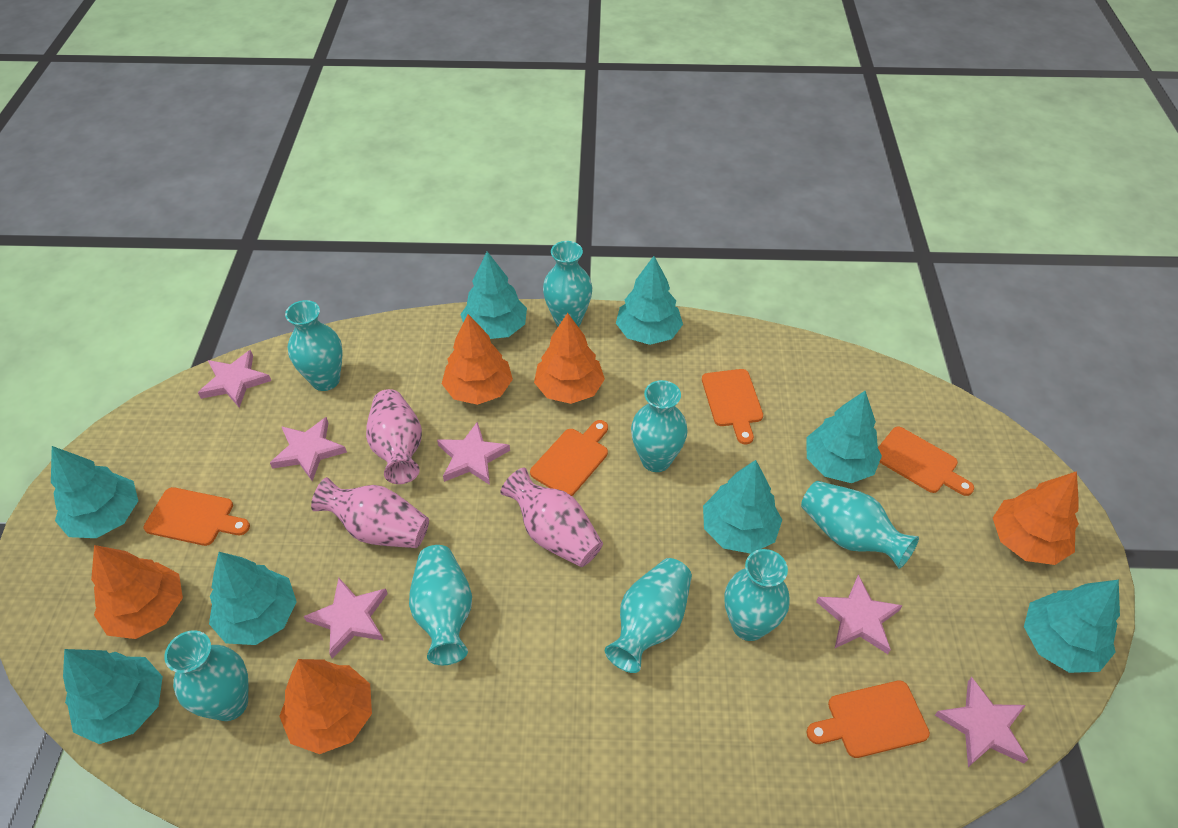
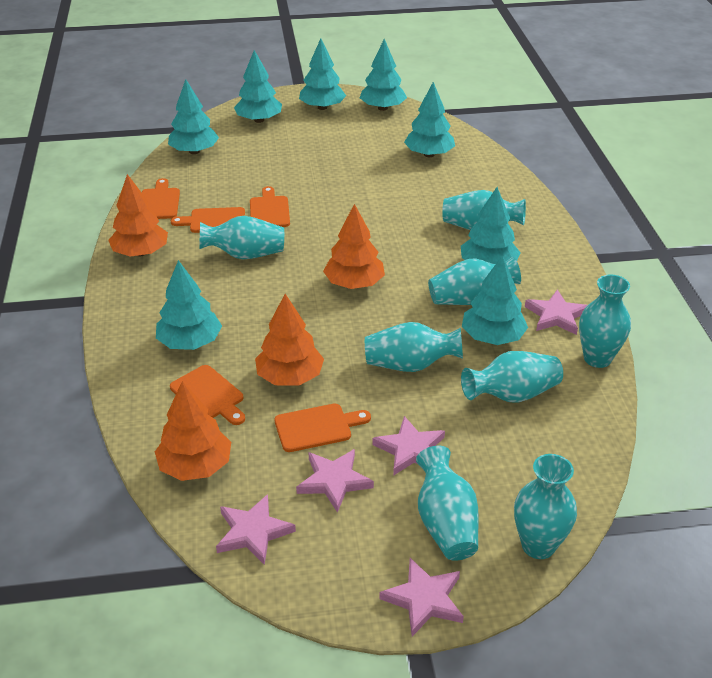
orange tree: [91,545,183,639] [279,659,372,754] [442,314,513,405] [534,313,605,404] [993,471,1079,565] = 5 -> [108,174,168,257] [155,381,231,481] [255,294,324,386] [323,204,385,289] = 4
pink star: [198,350,271,408] [270,417,347,481] [303,578,388,658] [437,421,510,485] [816,575,903,654] [935,677,1029,767] = 6 -> [216,494,296,565] [296,449,374,513] [372,416,445,476] [379,558,464,637] [525,289,588,335] = 5
pink vase: [311,477,429,548] [366,389,422,484] [501,468,603,567] = 3 -> none = 0

